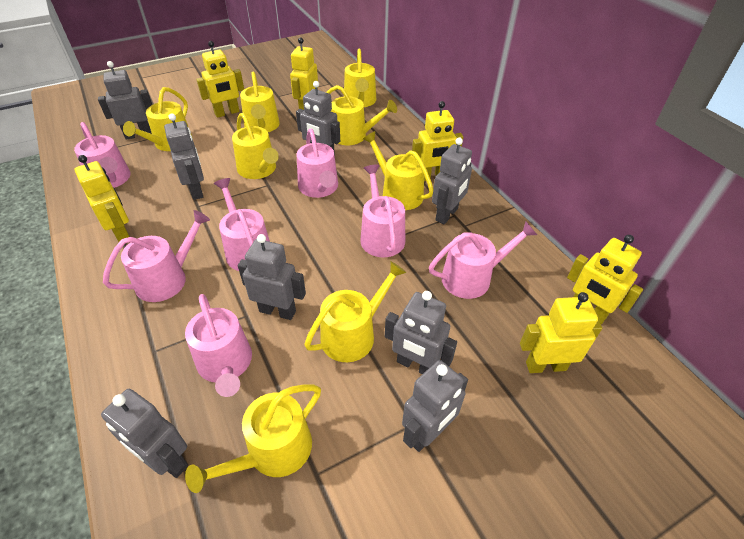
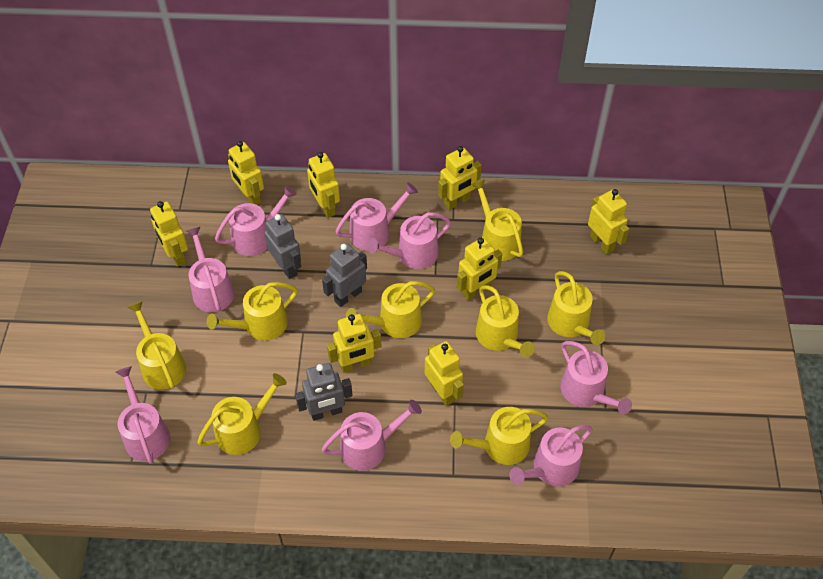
grey robot: [98,61,152,140] [101,389,188,478] [164,113,204,200] [238,234,306,320] [296,81,340,156] [385,291,457,374] [402,360,468,452] [432,138,472,224] = 8 -> [264,214,301,279] [295,363,353,421] [322,243,367,307] = 3
pink watering can: [74,122,130,188] [103,210,210,302] [185,294,252,397] [214,178,270,271] [296,129,338,198] [360,165,405,257] [429,221,537,299] = 7 -> [116,366,170,464] [186,226,234,312] [215,185,296,256] [322,400,422,471] [335,182,418,251] [367,212,451,269] [509,425,593,486] [560,341,632,415] = 8
yellow robot: [74,155,130,242] [196,41,244,118] [290,37,318,110] [412,101,463,181] [520,292,602,373] [567,235,643,324] = 6 -> [150,201,188,267] [228,141,264,205] [307,152,340,218] [327,314,381,373] [425,341,464,406] [438,146,482,210] [457,237,502,300] [588,189,629,255] = 8

